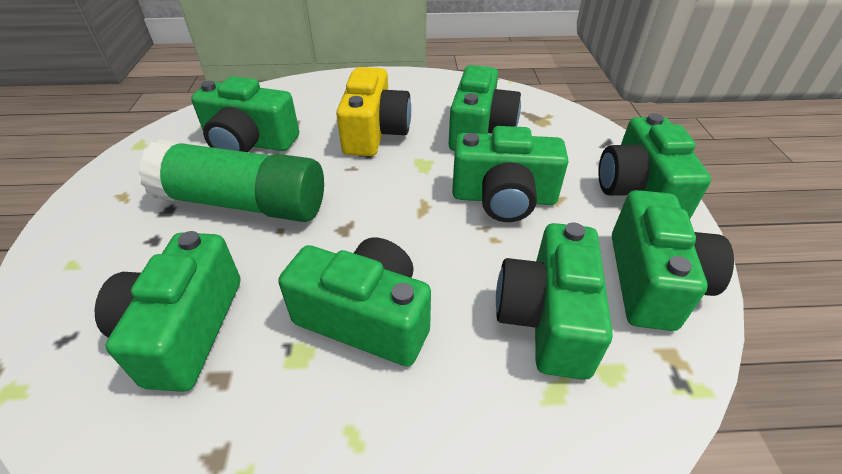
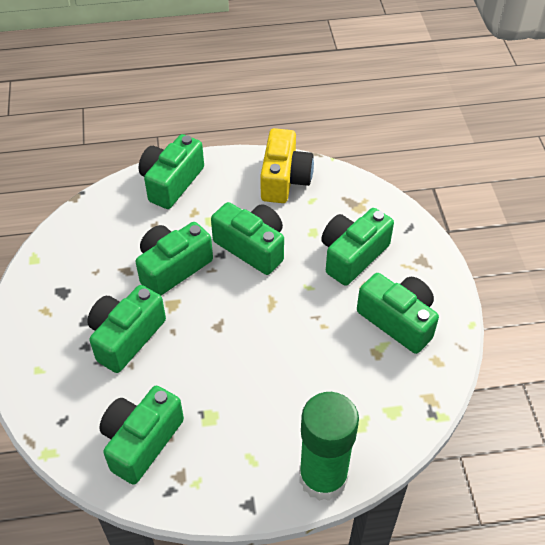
green camera: [95,231,240,392] [191,76,299,152] [278,238,431,366] [449,65,521,151] [452,126,568,222] [496,222,613,380] [598,113,711,219] [612,190,734,331] = 8 -> [87,285,166,373] [99,385,184,485] [136,222,213,296] [138,134,204,209] [211,202,284,275] [321,208,394,286] [357,273,439,354] = 7

